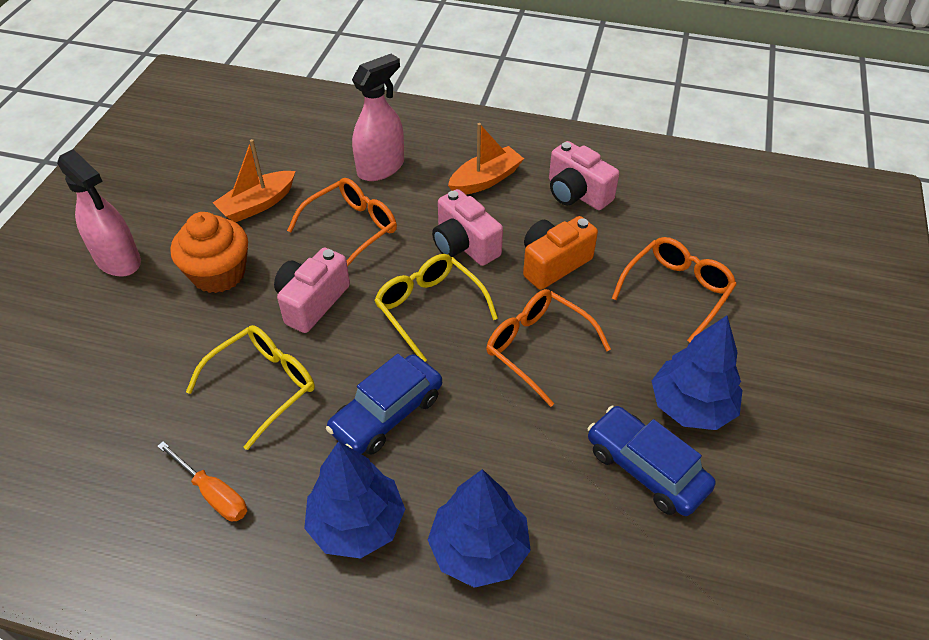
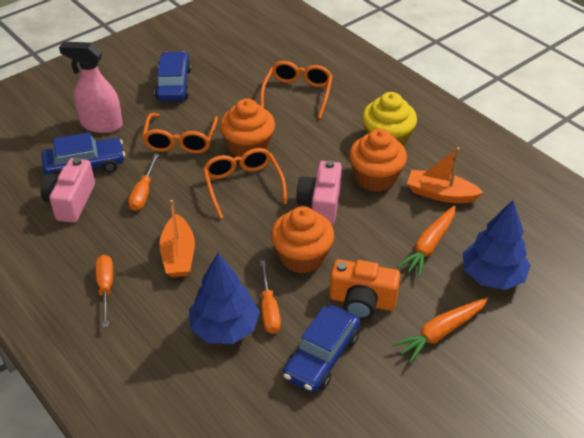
blue car: [326,354,442,455] [588,406,716,516] = 2 -> [42,132,125,175] [154,51,191,101] [283,305,360,393] = 3
blue tree: [304,441,405,559] [428,469,531,588] [652,316,742,430] = 3 -> [189,253,260,344] [463,200,531,290] = 2
orange carrot: none = 0 -> [392,297,488,363] [397,205,455,278] = 2
orange cupcake: [171,212,248,293] = 1 -> [220,99,275,157] [271,206,334,273] [349,129,407,192] = 3
orange screwdriver: [157,441,247,521] = 1 -> [95,255,113,328] [128,154,159,211] [260,260,281,334] = 3
pink camera: [274,248,350,333] [432,189,503,266] [549,141,619,210] = 3 -> [40,158,95,223] [296,160,342,225] = 2
pink spray bottle: [57,149,141,277] [352,54,404,181] = 2 -> [59,42,123,133] = 1
yellow cupcake: none = 0 -> [362,92,417,146] = 1
yellow glasses: [186,325,315,450] [374,254,498,362] = 2 -> none = 0

